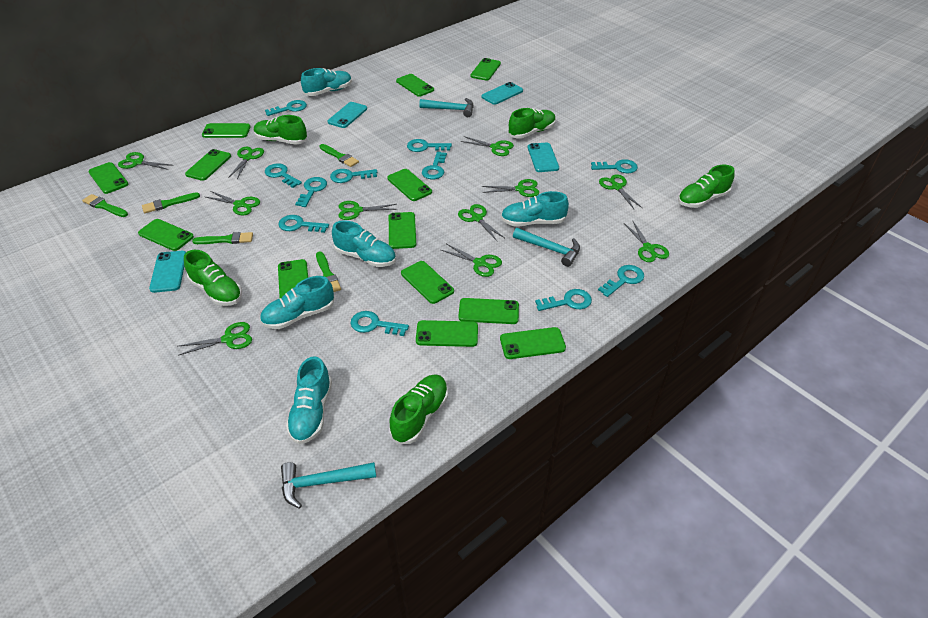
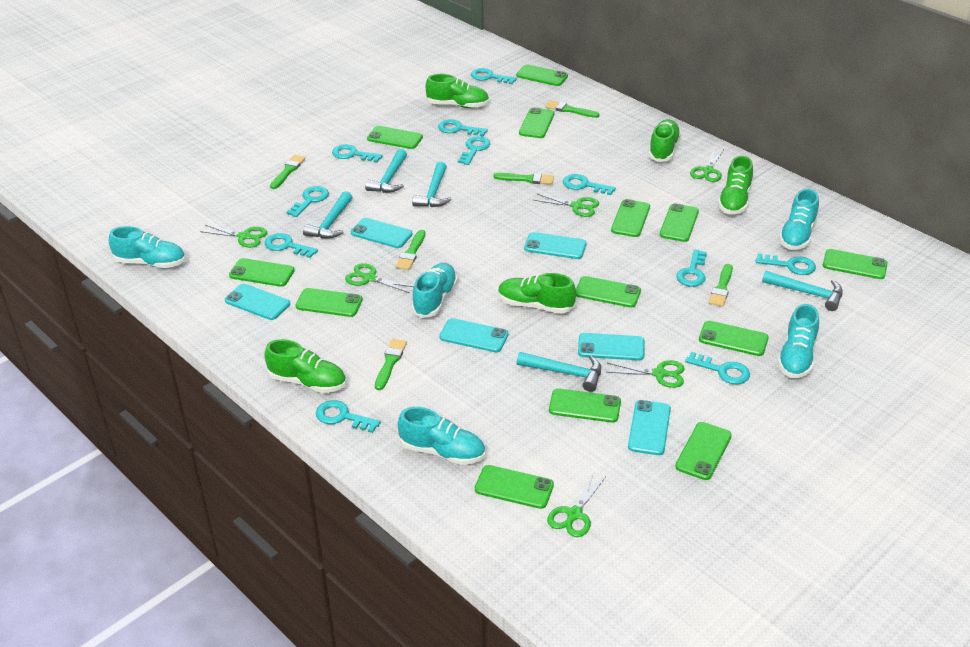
green brush: [82,194,128,217] [142,192,200,213] [192,232,253,244] [316,251,341,292] [319,144,359,167] = 5 -> [270,155,306,189] [375,339,407,390] [396,230,425,270] [494,173,554,185] [545,100,600,118] [709,264,733,307] = 6
green scissors: [118,152,170,170] [178,322,252,356] [206,191,260,215] [228,146,264,179] [339,201,398,220] [441,244,502,277] [458,204,505,241] [461,136,514,156] [482,179,539,197] [599,174,642,209] [624,221,669,262] = 11 -> [200,225,267,248] [345,263,414,293] [534,193,599,217] [547,472,606,537] [606,360,685,388] [690,149,724,182] = 6
turquoise hammer: [281,462,376,509] [419,98,474,117] [513,228,580,267] = 3 -> [303,191,352,239] [365,149,407,193] [412,162,452,207] [517,352,601,392] [762,271,843,311] = 5
turquoise phone: [149,251,186,293] [328,102,367,128] [481,82,523,105] [528,143,559,172] = 4 -> [225,284,290,320] [351,218,413,248] [439,318,509,352] [524,232,587,259] [578,333,644,361] [628,400,671,455] = 6

